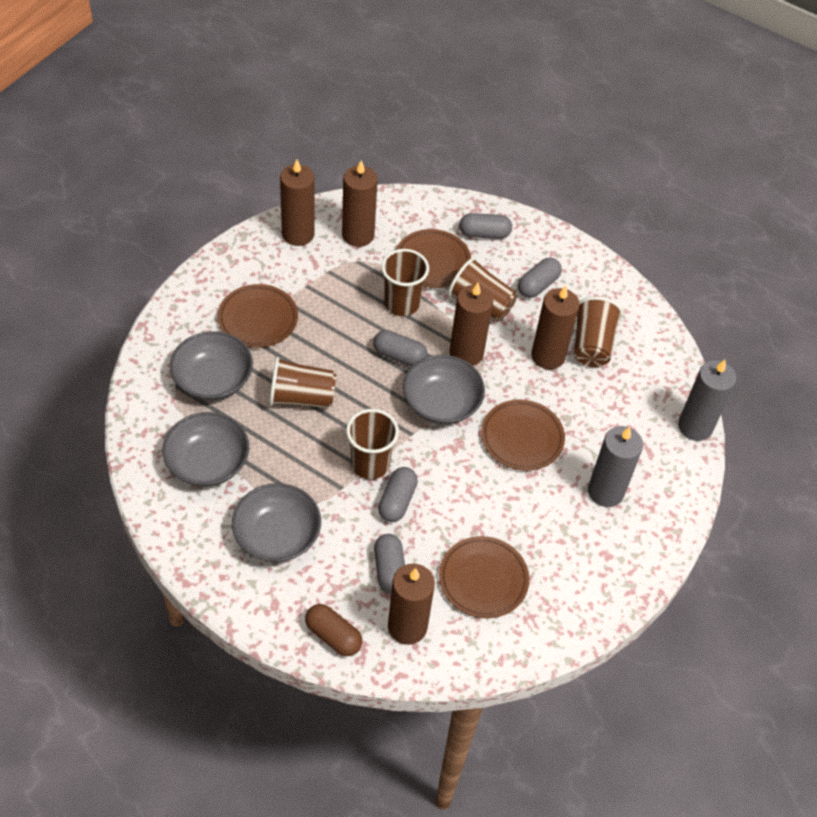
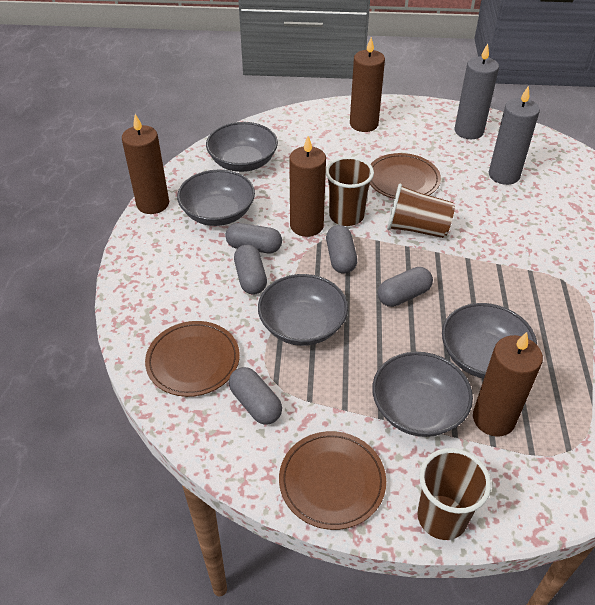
brown candle: [280,160,315,246] [342,160,378,247] [388,563,435,645] [449,283,493,366] [531,286,580,369] = 5 -> [122,114,169,214] [289,136,326,237] [350,37,385,132] [473,332,543,437] = 4
brown capsule: [305,604,362,656] = 1 -> none = 0
brown cup: [269,357,336,408] [346,409,399,479] [381,249,429,316] [448,258,517,322] [574,297,623,367] = 5 -> [326,156,374,226] [387,184,455,238] [417,448,491,540] = 3
brown plate: [217,284,298,348] [396,229,471,288] [439,536,529,618] [481,399,565,471] = 4 -> [145,321,240,397] [279,431,386,530] [370,153,441,199] = 3
grey bowl: [163,412,249,487] [170,331,253,400] [232,483,321,562] [403,355,485,424] = 4 -> [177,170,255,226] [206,122,278,172] [258,274,348,346] [372,352,473,437] [442,303,537,379] = 5

